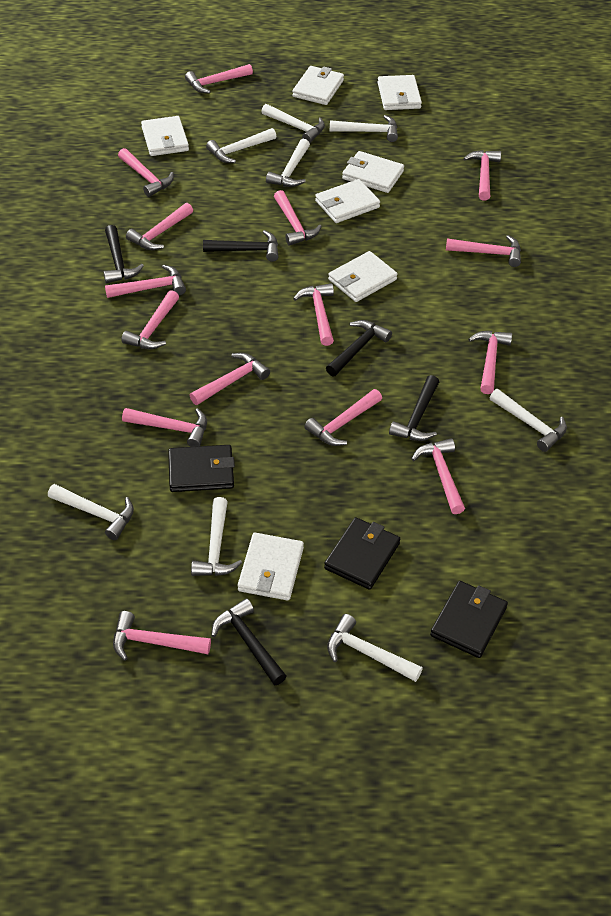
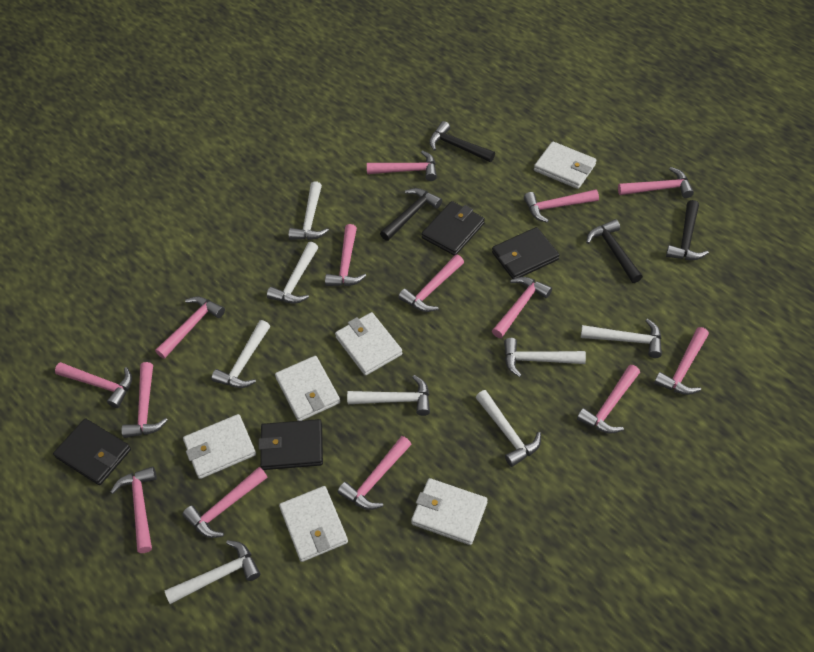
black hammer: [104,225,144,283] [203,230,279,262] [211,598,287,685] [326,320,392,376] [389,375,439,441] = 5 -> [380,188,442,241] [429,121,495,162] [586,219,643,283] [666,200,709,260] = 4
black wallet: [168,445,235,492] [324,517,400,590] [430,581,508,658] = 3 -> [53,418,131,485] [258,419,323,470] [422,201,485,256] [492,227,559,279] = 4
pink hammer: [105,265,186,298] [113,611,211,661] [118,148,174,197] [121,290,179,349] [122,408,207,447] [126,203,193,250] [185,64,253,94] [190,353,270,405] [274,190,322,246] [293,283,334,346] [304,389,382,446] [412,438,465,514] [446,235,521,267] [463,150,501,201] [468,331,512,394] = 15 -> [55,362,132,408] [110,466,157,553] [121,362,168,438] [155,296,225,359] [182,467,267,538] [325,224,366,286] [338,436,412,510] [367,150,437,181] [398,255,464,312] [492,277,552,338] [524,189,599,223] [577,365,640,434] [618,167,694,198] [654,327,709,395] = 14
white wallet: [141,116,189,156] [238,533,304,601] [292,66,344,105] [315,179,380,223] [328,251,398,302] [342,151,404,193] [378,75,422,110] = 7 -> [183,414,256,479] [275,356,340,421] [279,486,348,562] [335,312,402,376] [411,478,488,545] [534,142,597,189] = 6

